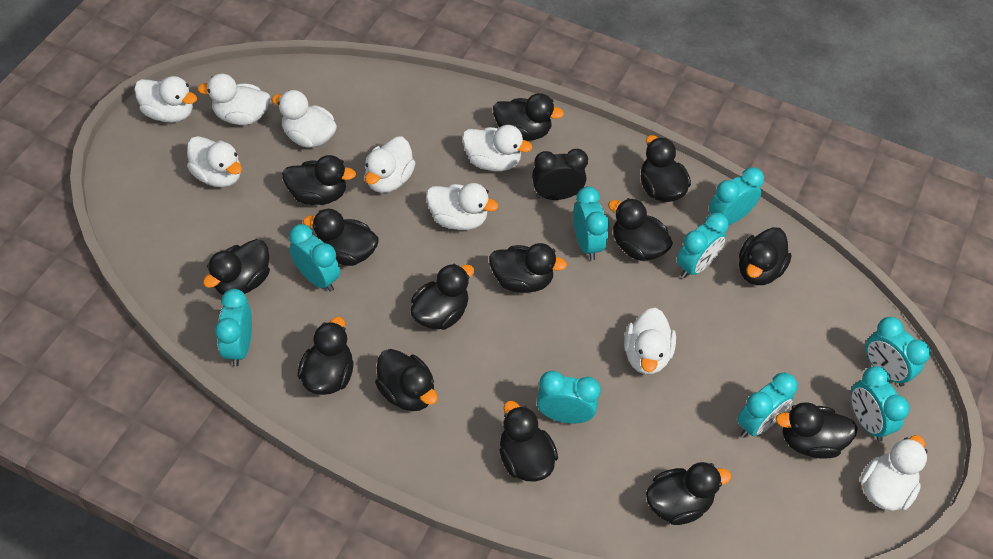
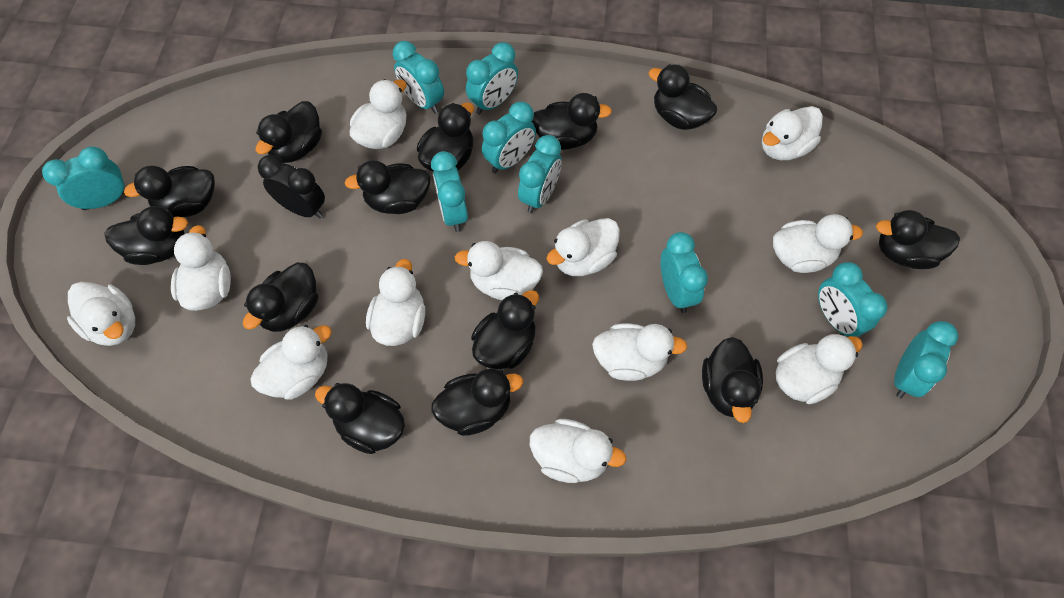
black duck: [203,239,270,295] [282,155,356,205] [297,317,354,395] [303,209,379,266] [375,349,438,411] [410,264,474,330] [489,243,567,293] [493,93,564,141] [499,401,558,481] [608,198,673,261] [641,135,691,202] [646,462,731,525] [739,227,792,285] [775,402,858,459] = 14 -> [104,206,188,265] [124,165,215,217] [243,262,318,332] [256,101,322,163] [315,383,405,454] [344,160,431,214] [417,102,474,171] [431,368,523,436] [471,290,539,369] [532,93,612,150] [648,64,717,130] [702,337,763,423] [876,210,960,269] = 13
white duck: [134,76,197,123] [187,136,242,187] [197,74,271,125] [271,90,337,148] [365,137,415,193] [426,183,498,230] [462,125,532,172] [624,308,676,375] [860,435,927,511] = 9 -> [67,282,135,346] [171,225,231,311] [250,325,332,400] [350,79,407,149] [366,259,425,346] [455,241,543,300] [530,419,627,483] [546,218,620,276] [592,323,687,381] [762,106,823,160] [773,214,863,273] [776,333,863,405] = 12

